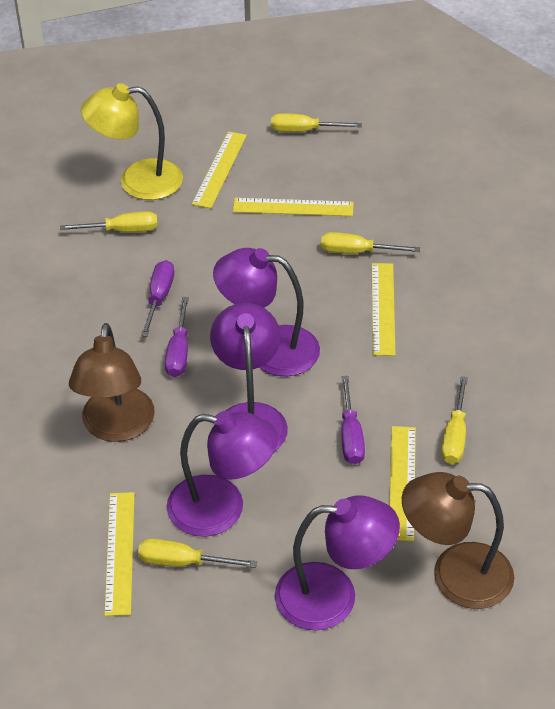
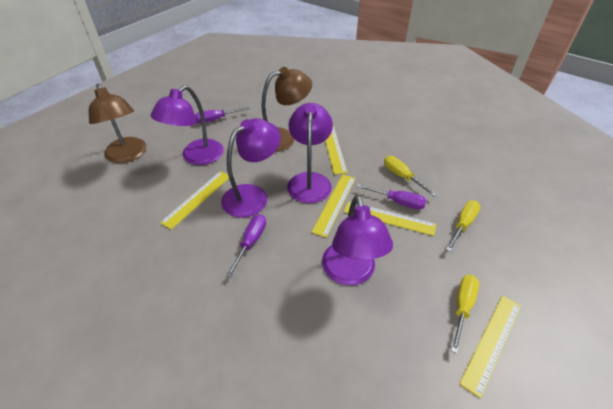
yellow lamp: [81,83,183,200] = 1 -> none = 0
yellow screwdriver: [60,211,158,232] [138,538,257,568] [271,113,362,132] [321,232,420,254] [441,376,468,464] = 5 -> [384,156,437,196] [446,200,481,252] [451,275,479,354] = 3

